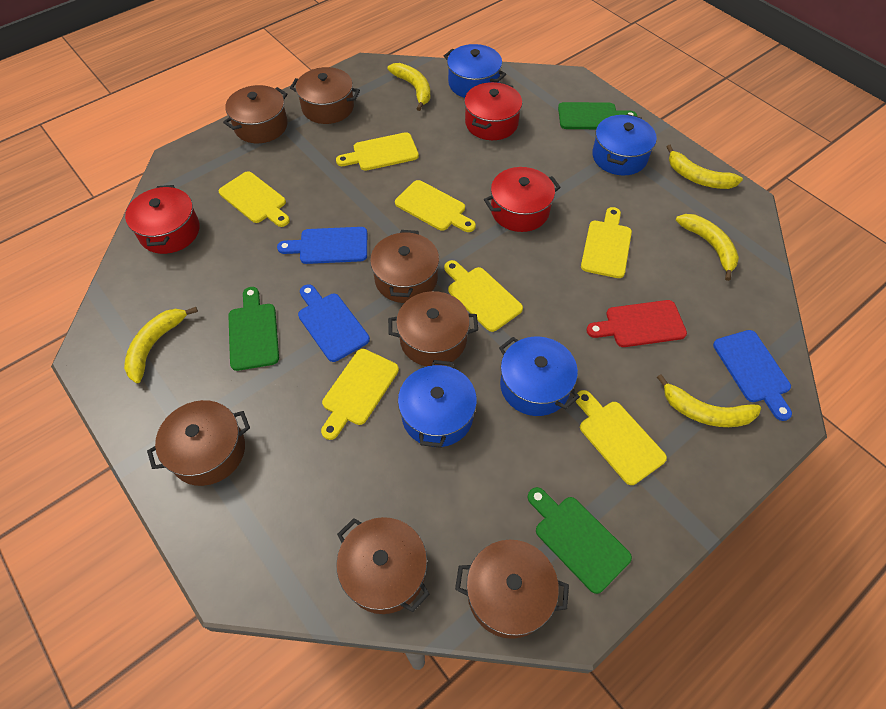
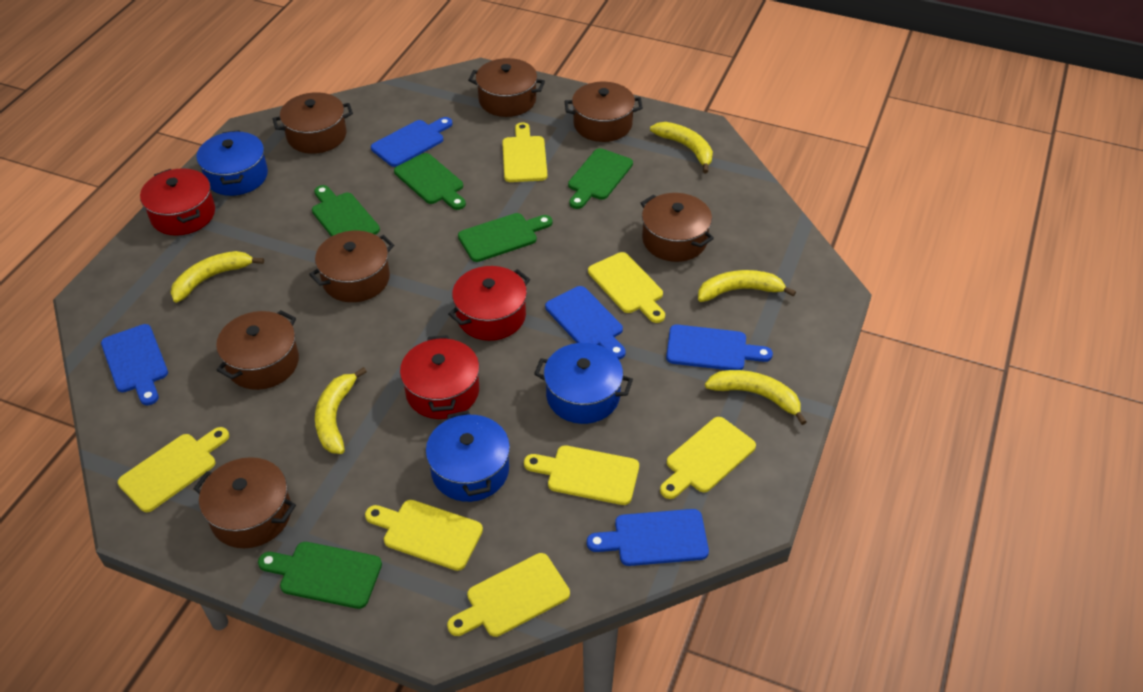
blue cutting board: [277,227,367,264] [298,284,370,362] [713,330,792,421] = 3 -> [101,324,168,405] [371,117,452,167] [545,286,626,359] [587,509,709,566] [666,325,773,370] = 5
blue pot: [398,360,477,448] [444,44,506,98] [499,336,580,416] [592,114,657,176] = 4 -> [196,130,268,196] [426,410,510,502] [534,343,633,424] = 3
green cutting board: [228,287,279,371] [528,487,632,594] [558,102,637,129] = 3 -> [258,542,382,609] [312,185,380,237] [394,153,466,210] [458,213,553,262] [568,148,633,209] = 5
red cutting board: [586,300,687,347] = 1 -> none = 0

